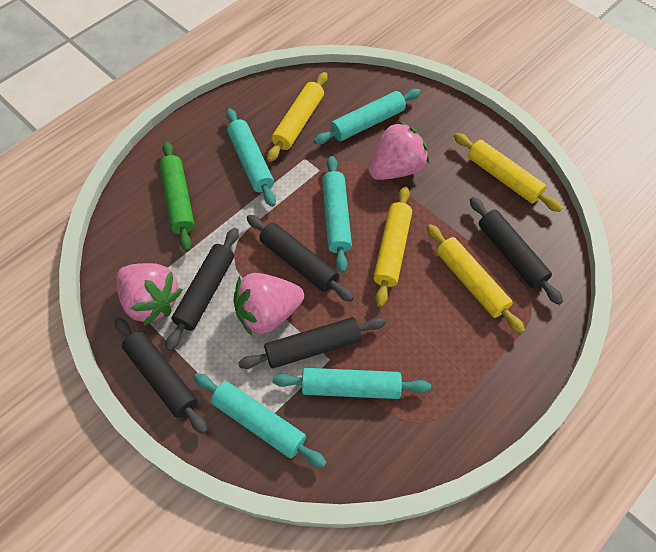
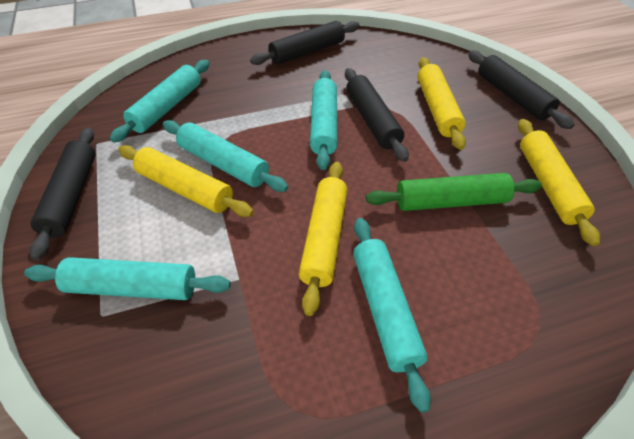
black rolling pin: [114,317,207,434] [166,228,239,351] [238,317,386,369] [247,215,354,302] [470,197,563,305] = 5 -> [30,127,95,261] [250,21,359,65] [345,68,409,162] [468,51,575,129] = 4
pink strawberry: [116,263,183,326] [234,273,304,336] [368,121,429,180] = 3 -> none = 0

